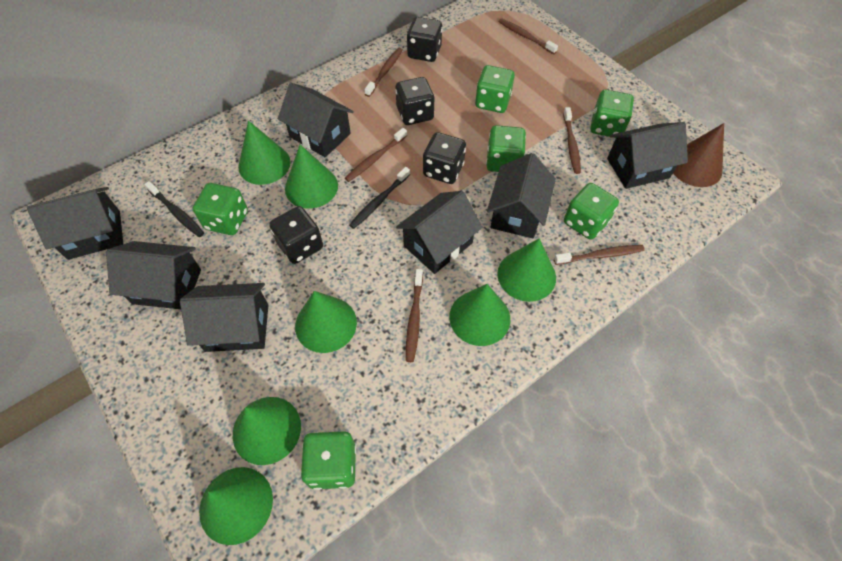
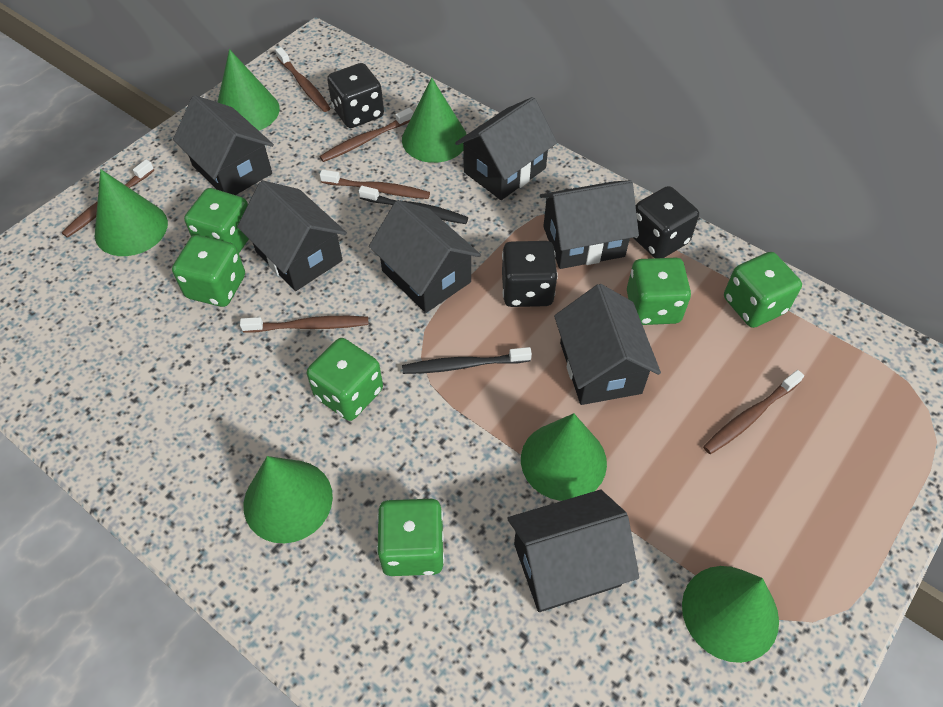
black dice: [269,206,323,264] [395,77,435,125] [407,17,442,62] [423,132,466,184] = 4 -> [327,63,384,128] [502,241,558,307] [634,186,699,258] = 3
brown cone: [673,123,724,187] = 1 -> none = 0
green cone: [199,467,273,545] [233,397,301,465] [238,120,291,185] [285,145,338,208] [295,291,357,353] [449,284,510,346] [497,238,556,302] = 7 -> [95,169,168,256] [218,49,280,131] [244,456,333,543] [402,78,467,163] [521,413,607,501] [682,566,779,663] = 6

